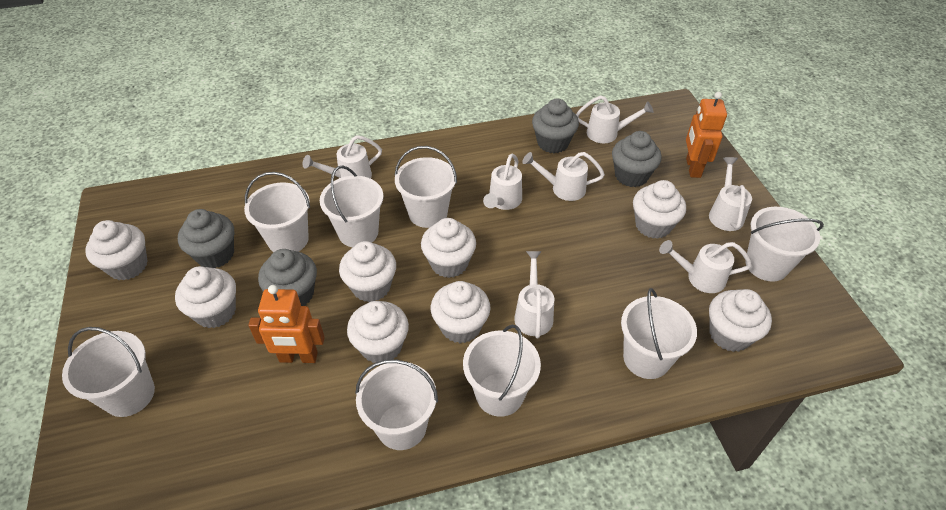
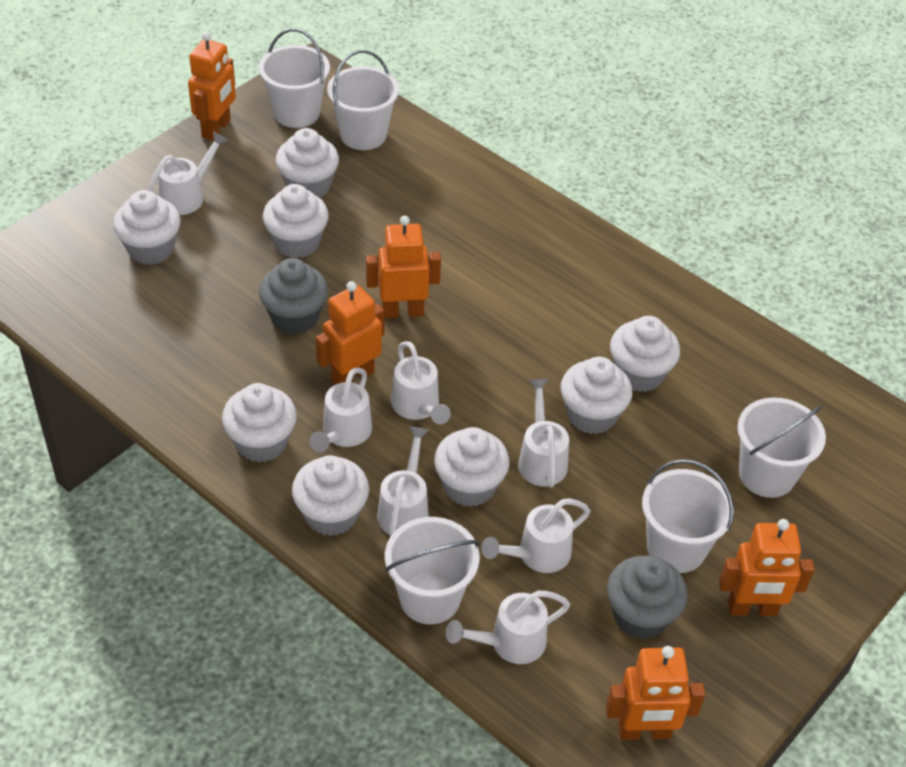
grey cupcake: [178,209,234,268] [258,249,317,306] [532,98,579,153] [612,131,662,187] = 4 -> [259,258,328,334] [607,556,688,639] = 2
orange robot: [248,285,325,363] [686,92,727,178] = 2 -> [188,32,236,141] [315,281,384,385] [366,216,441,318] [606,646,706,740] [719,519,815,616] = 5
white bucket: [62,327,155,417] [244,172,310,252] [320,166,383,247] [355,359,438,450] [394,146,457,228] [463,325,541,417] [621,288,697,379] [745,207,824,282] = 8 -> [259,28,330,128] [327,50,399,150] [385,517,480,624] [642,459,734,573] [737,397,826,498] = 5

